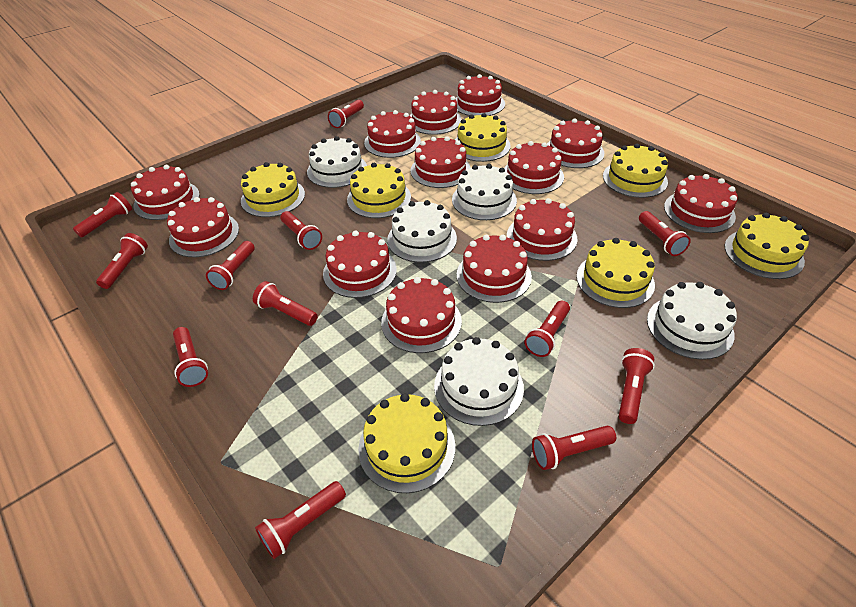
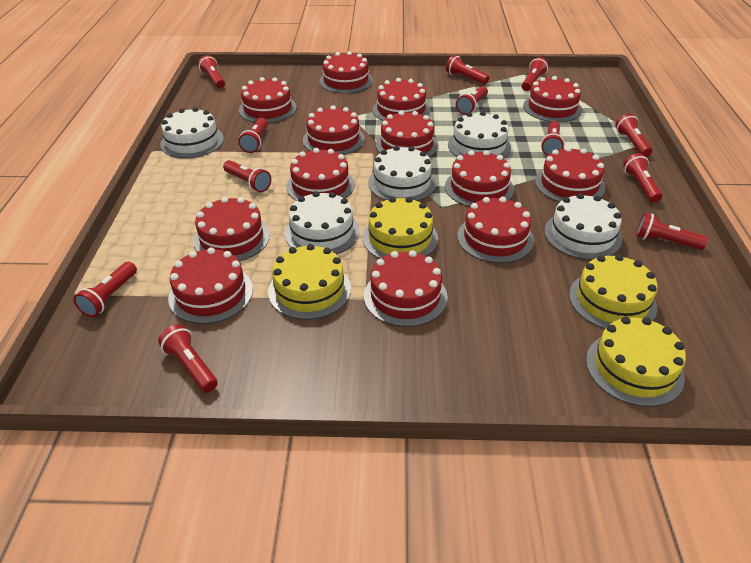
yellow cake: [241,162,305,217] [347,163,411,218] [358,393,455,493] [455,113,510,162] [577,238,655,308] [603,144,668,198] [724,213,809,279] = 7 -> [268,244,351,320] [363,197,438,259] [569,254,658,329] [586,317,686,407] = 4

